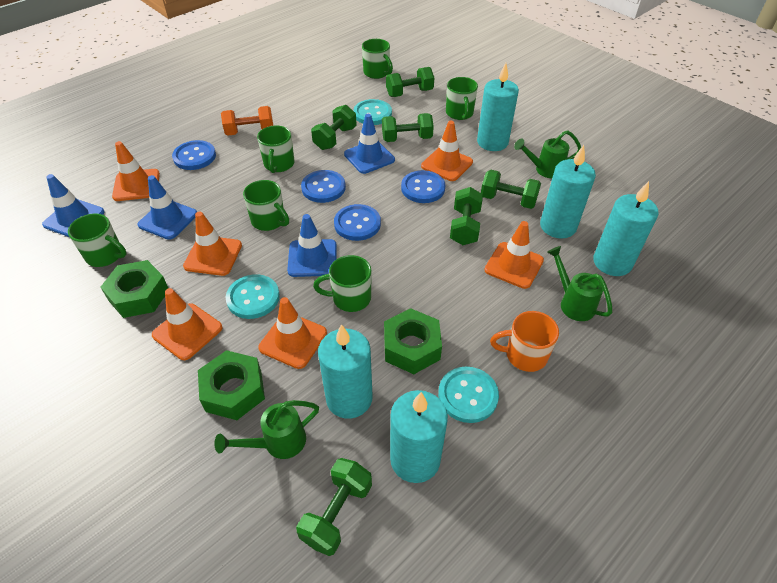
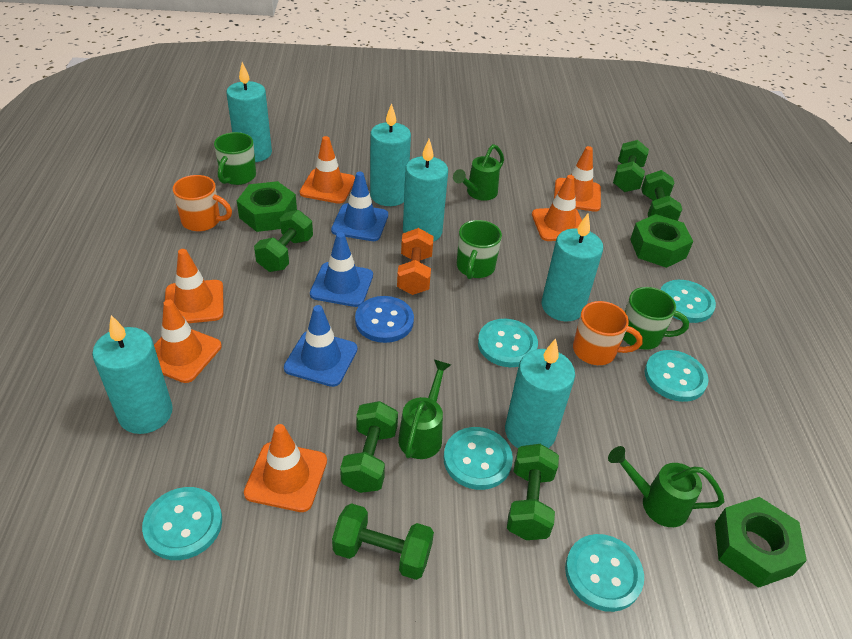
blue button: [172,140,216,170] [301,170,346,203] [334,204,381,241] [401,170,445,203] = 4 -> [355,296,414,343] = 1
blue traffic cone: [42,174,105,237] [137,175,197,240] [287,214,337,277] [344,114,395,174] = 4 -> [284,305,357,387] [310,232,373,307] [331,172,388,241] = 3
green mug: [68,213,126,267] [243,180,289,231] [257,125,294,173] [313,255,371,312] [362,39,393,79] [446,77,478,120] = 6 -> [214,132,256,185] [457,220,502,279] [623,287,689,350] = 3
orange mug: [490,311,559,372] = 1 -> [173,175,232,231] [573,301,643,365] = 2
turquoise button: [226,274,280,319] [353,99,392,125] [438,367,499,423] = 3 -> [142,487,222,560] [443,427,513,490] [478,319,538,367] [565,534,644,612] [645,350,709,402] [660,280,716,323] = 6
turquoise candle: [318,324,372,419] [390,390,448,483] [477,63,519,151] [540,145,596,239] [593,181,659,276] = 5 -> [92,315,173,434] [226,62,272,162] [370,103,411,206] [403,139,448,242] [505,339,575,448] [541,213,603,321] = 6

